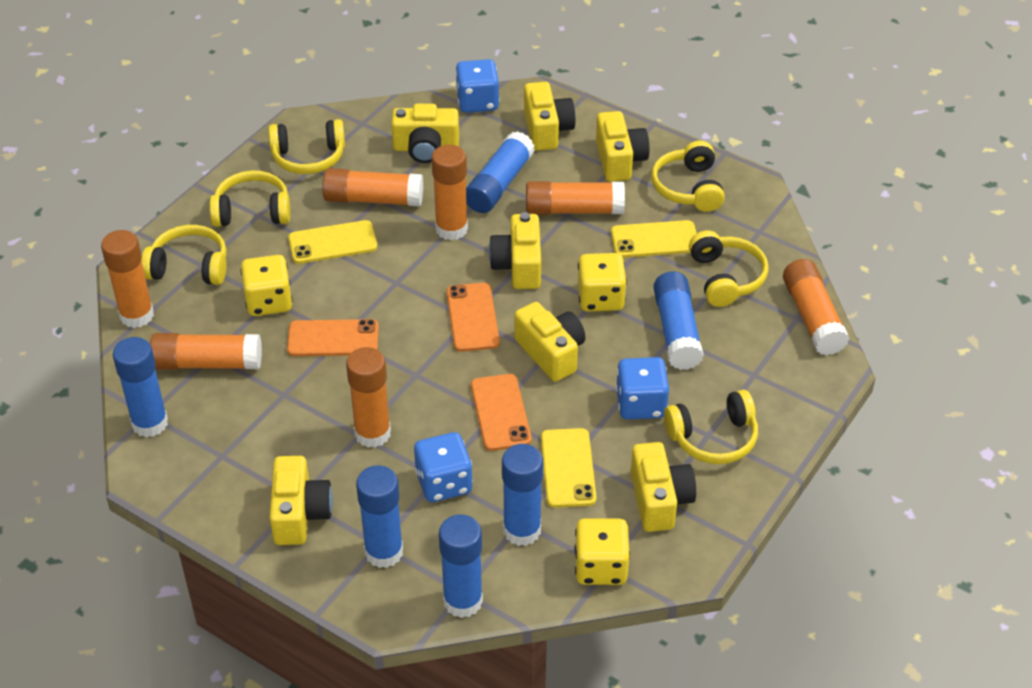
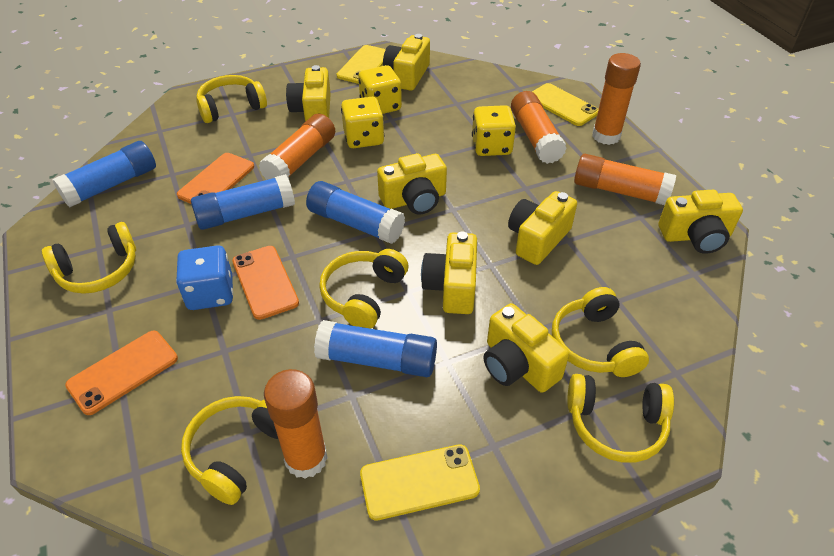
blue dice: [414,432,473,502] [455,59,499,113] [616,357,669,420] = 3 -> [176,245,233,310] = 1
blue glue stick: [113,337,168,437] [356,465,403,568] [439,514,483,618] [466,131,535,213] [502,444,543,546] [653,271,704,370] = 6 -> [53,141,156,207] [191,174,295,230] [306,181,405,244] [314,320,437,377] = 4
orange glue stick: [101,230,154,328] [150,333,262,370] [322,168,423,207] [346,347,391,448] [431,145,468,240] [526,181,625,215] [783,259,849,355] = 7 -> [259,113,335,180] [264,369,328,479] [511,91,567,164] [574,154,676,205] [592,53,641,145] = 5

